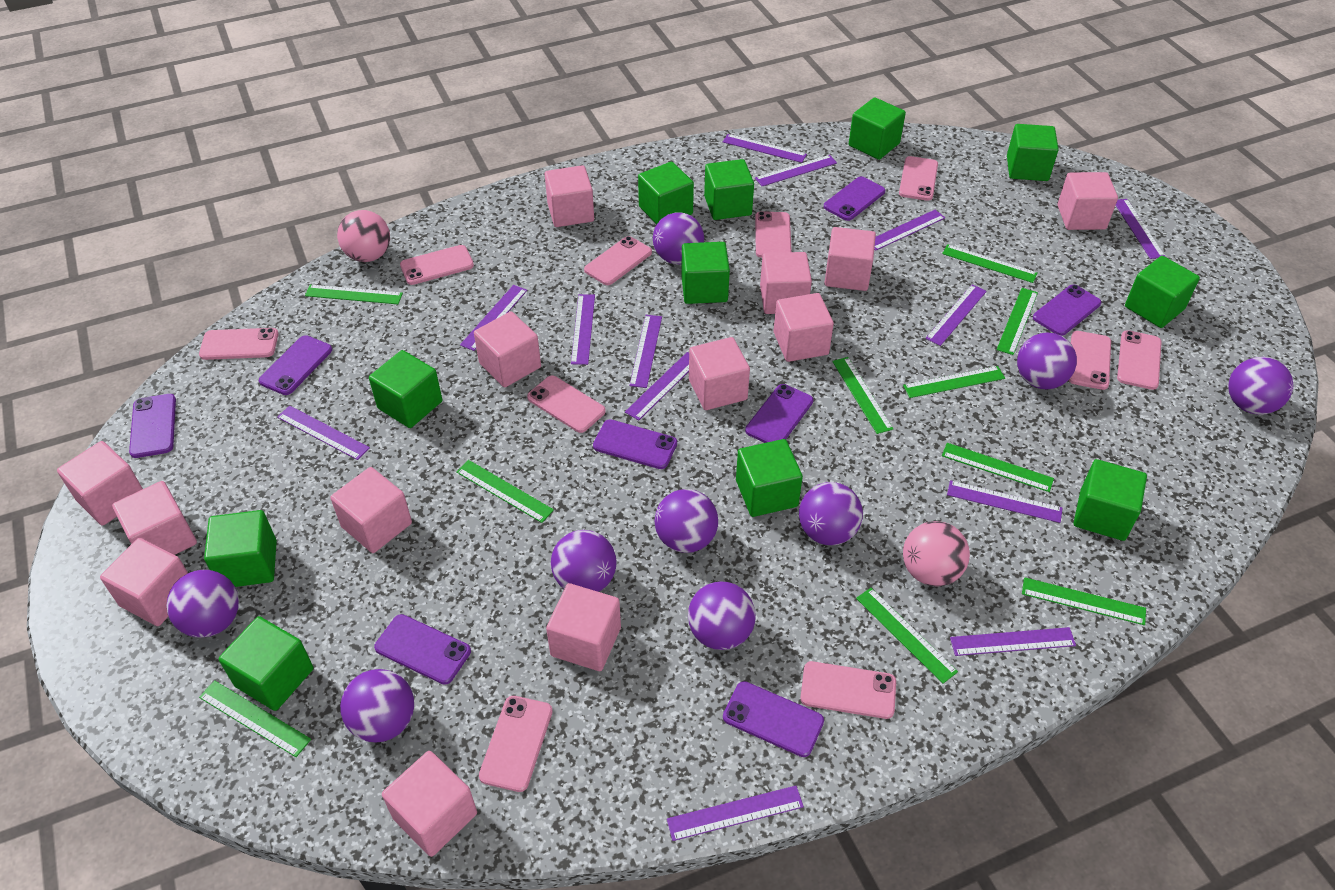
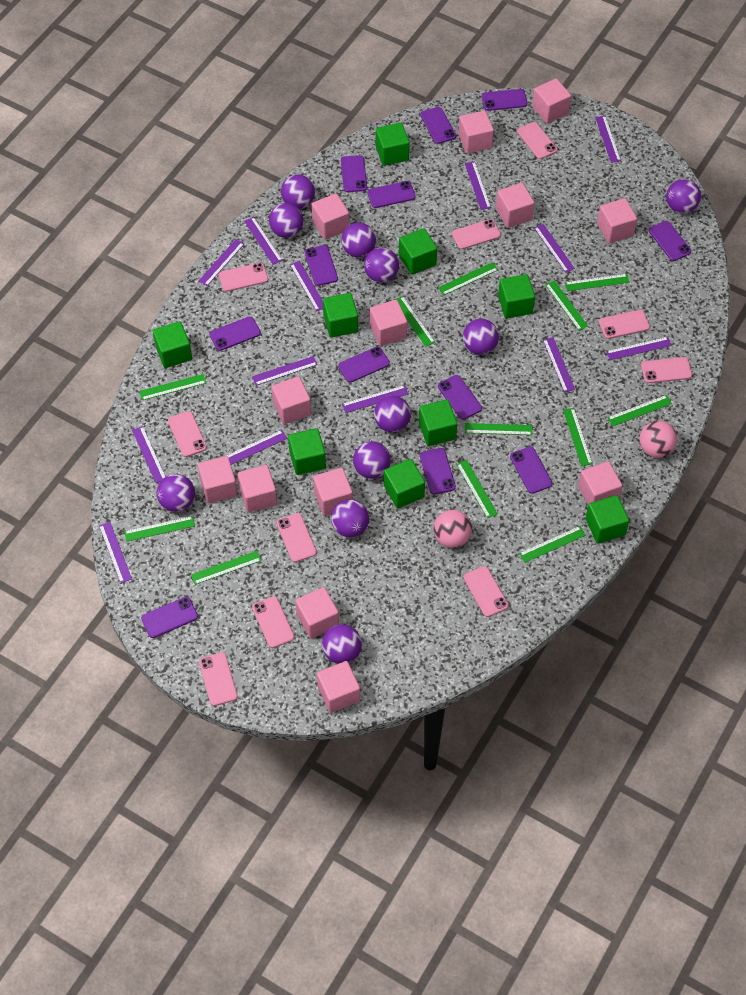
green cube: [204,510,277,587] [219,616,313,711] [369,350,442,428] [638,162,694,224] [681,242,730,304] [704,159,754,220] [736,439,803,517] [849,97,906,160] [1007,124,1059,181] [1074,459,1147,541] [1125,256,1200,328] = 11 -> [153,321,192,368] [288,428,326,475] [323,293,358,338] [376,123,410,166] [384,459,425,509] [399,228,437,275] [419,399,457,446] [498,274,535,318] [585,495,629,544] = 9
green ruler: [199,680,311,757] [305,284,403,304] [456,460,554,523] [832,357,893,434] [856,588,958,684] [903,366,1005,398] [942,244,1038,283] [942,443,1054,492] [997,288,1038,355] [1022,577,1146,625] = 10 -> [124,516,195,542] [139,374,206,400] [191,551,261,585] [395,296,435,347] [438,262,498,295] [456,460,498,518] [465,423,532,435] [519,526,586,563] [545,280,588,331] [563,408,593,466] [565,274,630,291] [607,395,672,426] = 12
purple ball: [167,570,239,638] [340,669,414,743] [551,530,617,592] [653,212,704,265] [655,489,718,553] [688,581,756,650] [799,482,863,545] [1017,332,1077,389] [1228,357,1293,415] = 9 -> [157,474,195,512] [269,203,303,238] [281,175,315,209] [322,624,362,664] [331,499,369,537] [341,223,376,258] [353,441,391,479] [364,247,399,283] [374,395,411,432] [463,319,499,355] [666,179,701,213] = 11
purple phone: [129,394,176,458] [259,335,332,395] [374,614,471,685] [593,419,677,469] [723,681,824,757] [745,384,813,443] [824,176,885,221] [1033,285,1101,336] = 8 -> [141,597,198,638] [209,316,261,351] [305,245,338,286] [338,347,390,383] [341,155,367,192] [367,181,416,208] [420,107,456,144] [420,448,456,494] [438,375,482,420] [482,89,527,111] [510,447,552,494] [649,221,691,261] = 12

